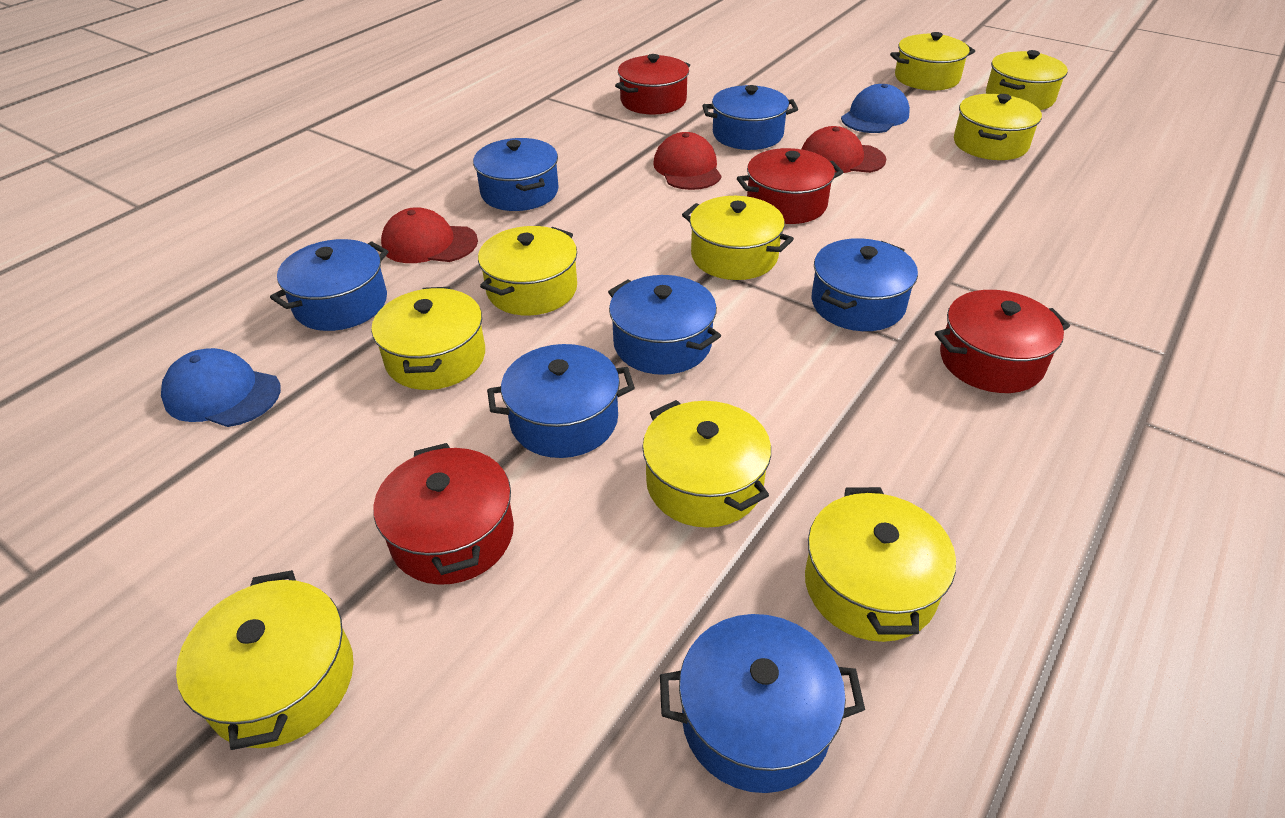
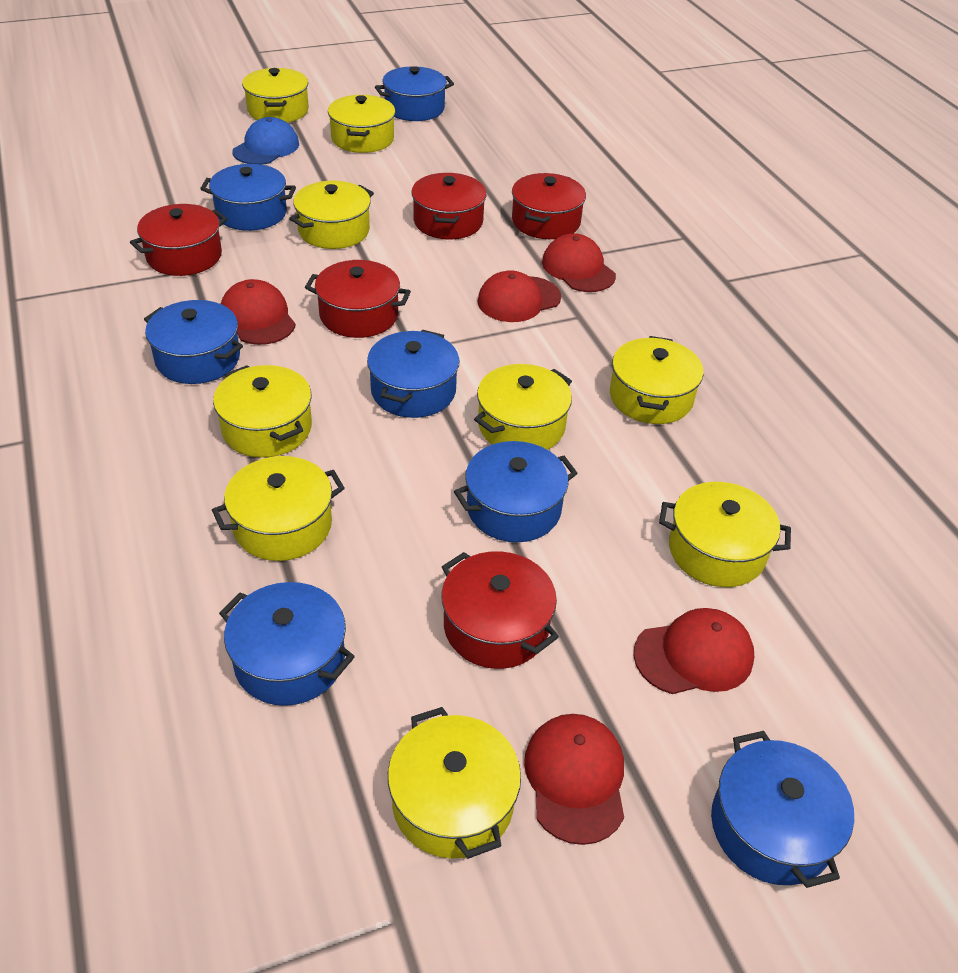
blue cap: [161,348,281,427] [841,84,910,133] = 2 -> [232,117,299,165] = 1
red cap: [381,207,478,263] [653,132,721,190] [801,126,886,173] = 3 -> [221,279,296,345] [478,270,561,322] [524,714,624,845] [542,233,616,292] [634,608,754,694] = 5
red pot: [373,443,514,585] [615,54,690,115] [737,148,843,224] [935,290,1070,393] = 4 -> [130,204,227,276] [305,260,411,338] [411,173,487,239] [441,551,559,669] [512,173,586,239] = 5

